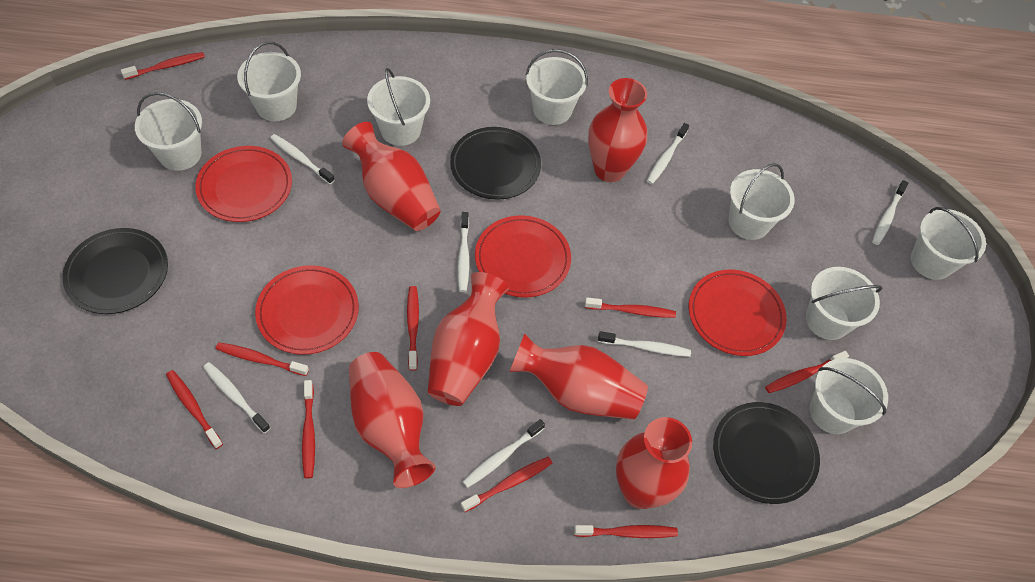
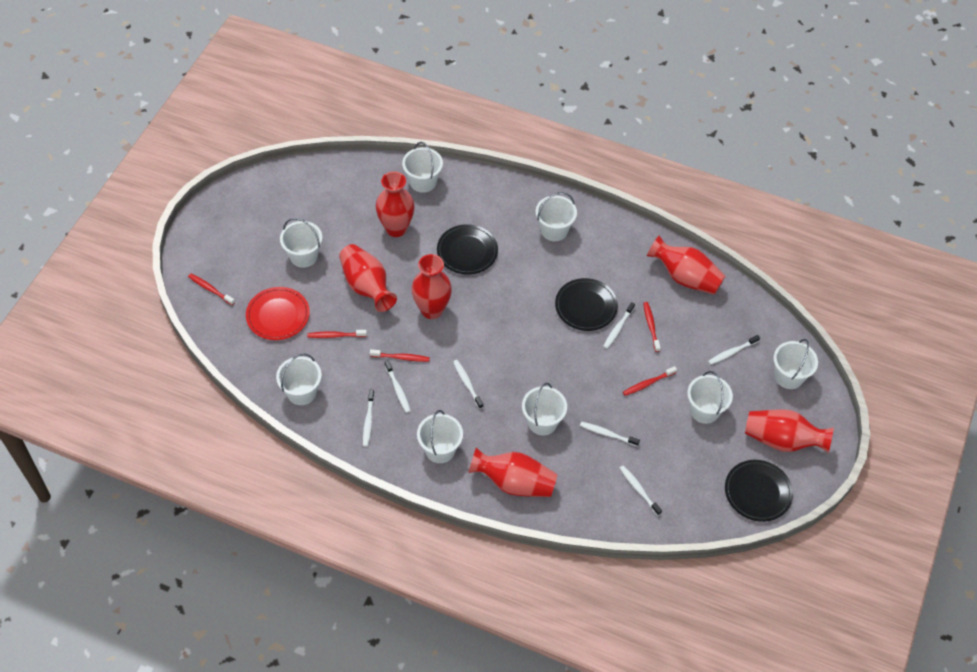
red plate: [195,146,292,222] [255,265,359,355] [475,215,571,298] [689,270,787,356] = 4 -> [246,287,310,340] = 1
red toothbrush: [121,52,205,80] [166,370,223,449] [216,342,309,376] [302,380,315,479] [407,286,419,371] [461,457,552,512] [574,525,678,538] [585,297,676,318] [765,351,849,393] = 9 -> [188,274,235,305] [307,330,367,338] [370,349,430,362] [623,366,677,396] [643,302,661,352] = 5

